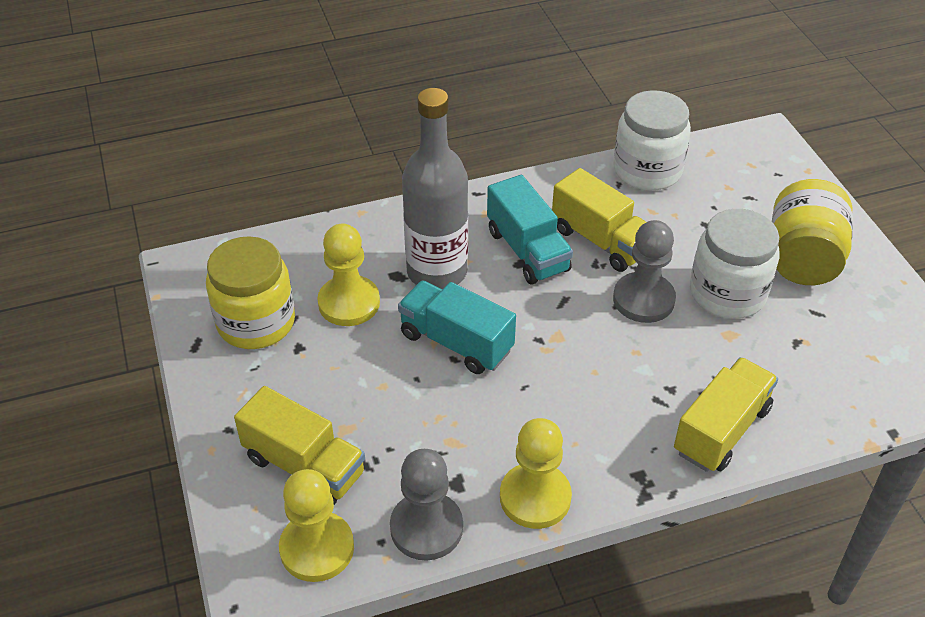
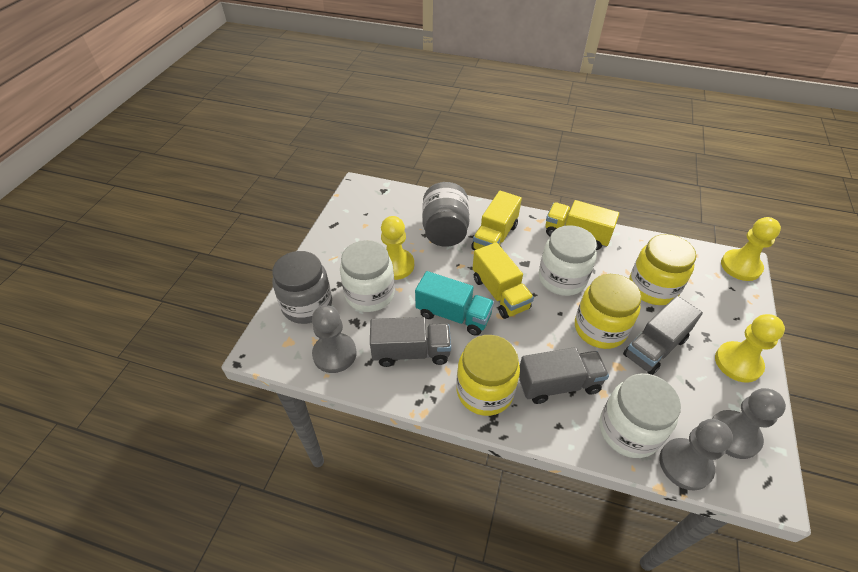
grey bottle: [402,88,468,289] = 1 -> none = 0
grey jar: none = 0 -> [272,251,332,324] [422,182,469,247] = 2
grey pawn: [390,449,463,561] [613,220,676,323] = 2 -> [312,305,357,373] [659,419,733,491] [712,388,786,459] = 3
grey truck: none = 0 -> [370,317,451,367] [519,347,609,404] [623,296,703,375] = 3
turquoise truck: [398,281,516,374] [487,175,573,285] = 2 -> [415,271,494,336] = 1
white jar: [613,90,691,191] [690,209,780,319] = 2 -> [340,240,395,312] [539,225,597,296] [599,373,681,458] = 3
yellow jar: [206,236,295,349] [772,179,853,285] = 2 -> [456,335,520,416] [575,274,642,349] [629,234,696,305] = 3

